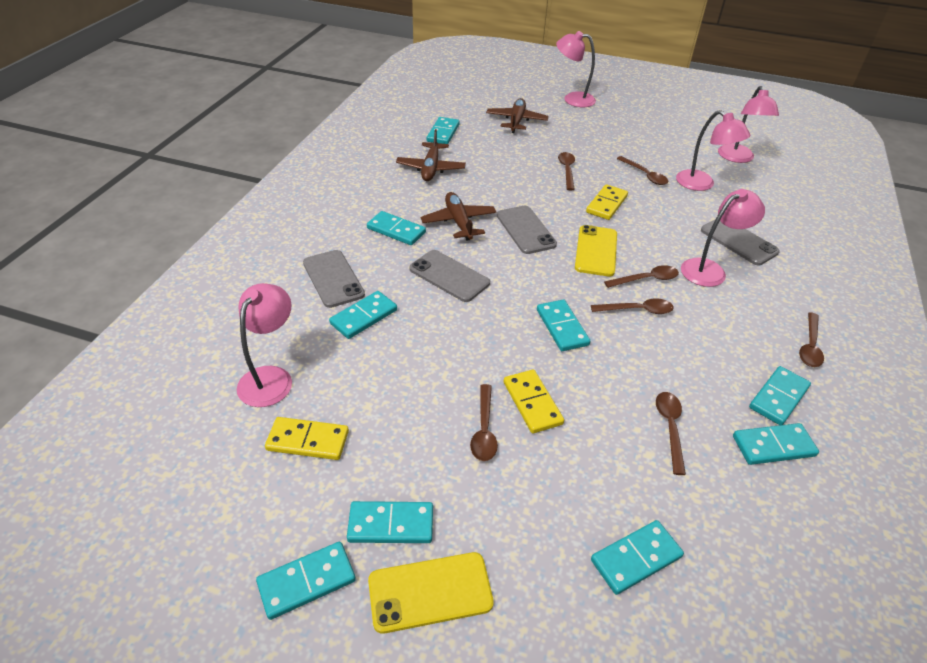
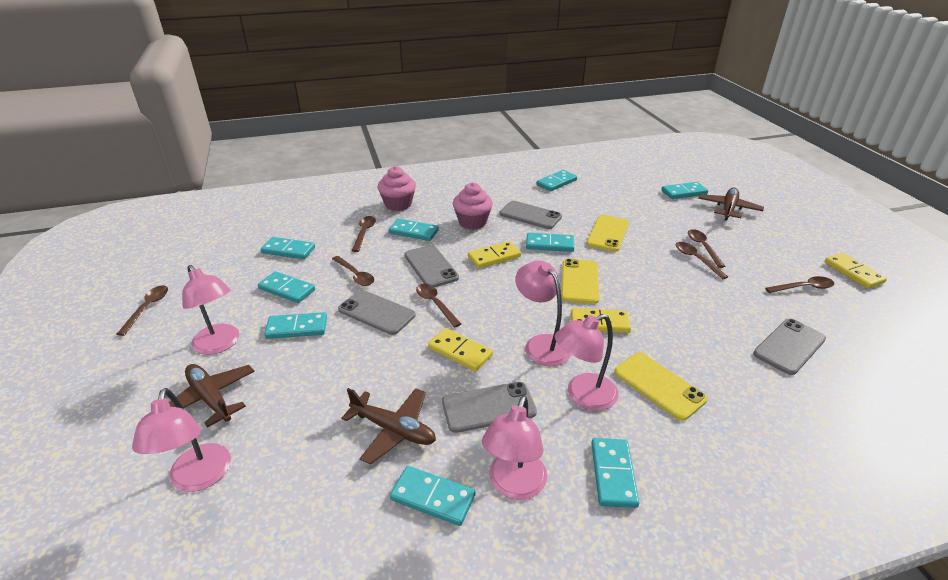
grey phone: [303,250,365,308] [409,250,490,302] [497,206,557,254] [701,219,780,265] = 4 -> [338,290,416,335] [404,245,459,287] [442,382,537,433] [499,201,562,229] [753,319,826,375] = 5
pink cupcake: none = 0 -> [378,166,416,211] [453,182,493,230] = 2
yellow domino: [265,417,349,460] [504,369,564,433] [586,184,628,220] = 3 -> [428,328,493,371] [468,241,521,268] [571,308,631,333] [825,253,887,289] = 4
yellow phone: [368,552,494,634] [575,225,617,276] = 2 -> [561,259,599,304] [587,215,629,252] [614,353,708,421] = 3

